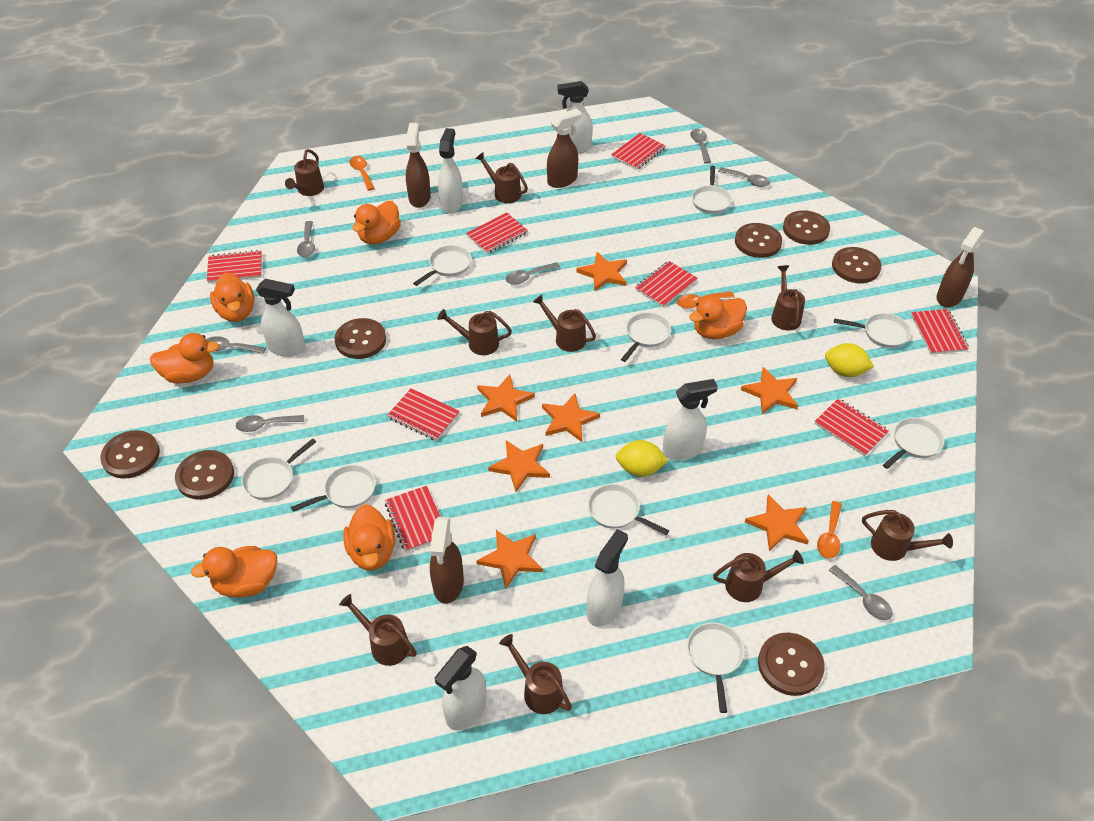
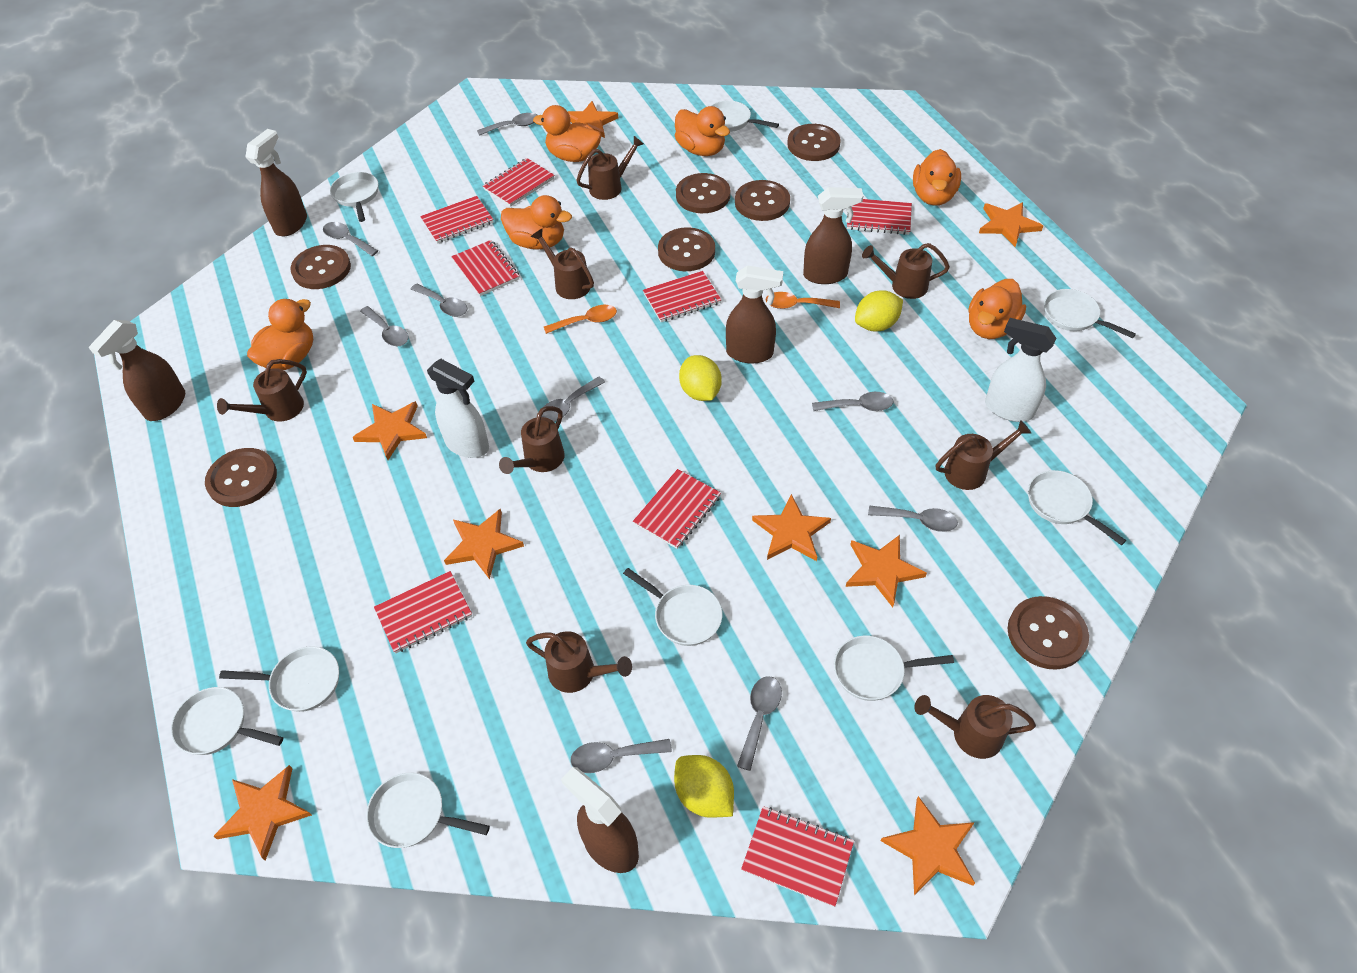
brown spray bottle: [406,123,431,208] [430,517,464,604] [547,109,581,188] [937,227,984,307] = 4 -> [89,320,185,421] [245,129,307,237] [561,767,639,873] [726,265,783,363] [803,187,863,284] = 5
brown watering can: [285,149,324,196] [339,594,417,666] [437,309,512,355] [475,152,528,203] [499,634,572,714] [533,294,596,352] [713,550,804,602] [771,265,805,331] [862,510,953,561] = 9 -> [217,359,307,422] [499,406,565,474] [526,631,632,693] [531,229,594,299] [576,136,644,200] [862,243,950,299] [914,695,1036,759] [936,420,1031,490] = 8
grey spoon: [206,336,266,354] [236,415,304,432] [297,221,315,257] [505,262,560,285] [690,129,711,164] [718,168,770,187] [829,565,893,620] = 7 -> [323,222,378,256] [360,306,408,346] [411,283,468,317] [477,113,537,136] [542,377,605,422] [570,739,672,773] [737,676,782,771] [812,392,894,411] [868,506,958,532] = 9
orange spoon: [350,156,375,191] [677,291,734,309] [817,501,842,559] = 3 -> [544,305,617,334] [765,292,840,309] = 2
orange star: [477,374,535,422] [477,530,543,588] [488,440,550,492] [542,393,600,442] [576,252,627,292] [741,367,798,414] [745,494,809,551] = 7 -> [213,765,312,861] [352,401,427,460] [444,509,524,579] [567,101,618,138] [752,494,831,561] [846,535,927,607] [881,796,975,896] [979,202,1043,247] = 8
white spray bottle: [256,279,306,357] [435,646,487,731] [438,128,463,214] [558,81,593,154] [587,529,628,627] [663,379,718,460] = 6 -> [427,359,489,458] [985,318,1056,422] = 2
yellow lemon: [616,440,668,476] [825,343,874,377] = 2 -> [674,755,734,818] [679,355,722,401] [855,290,903,331] = 3

